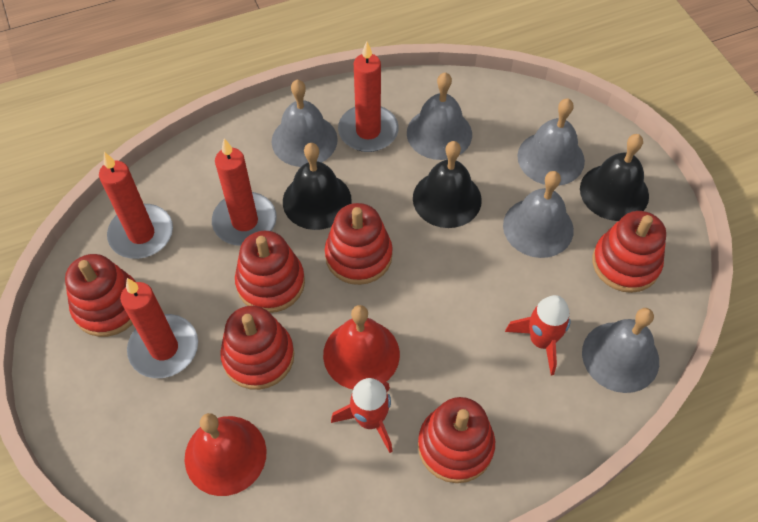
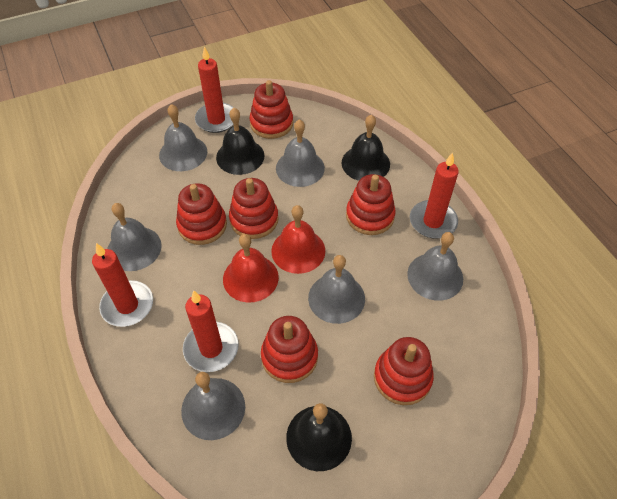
grey bell: [272,80,338,167] [407,72,472,160] [503,171,574,258] [517,99,585,186] [582,308,659,393] = 5 -> [107,203,162,271] [159,104,207,171] [181,372,245,440] [276,119,325,187] [308,255,365,324] [407,232,463,301] = 6
red rocket: [331,378,393,453] [505,295,571,375] = 2 -> none = 0

